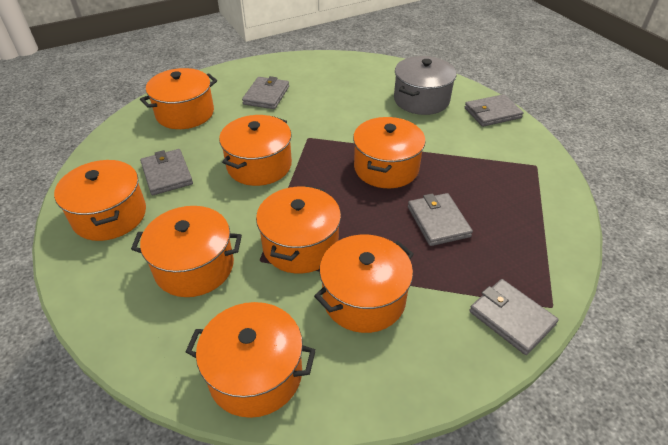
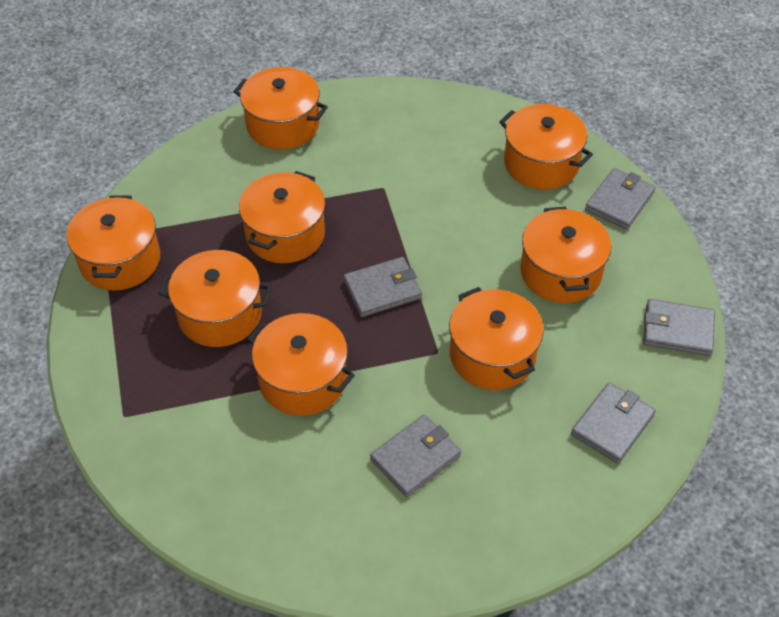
grey pot: [394,56,457,115] = 1 -> none = 0

